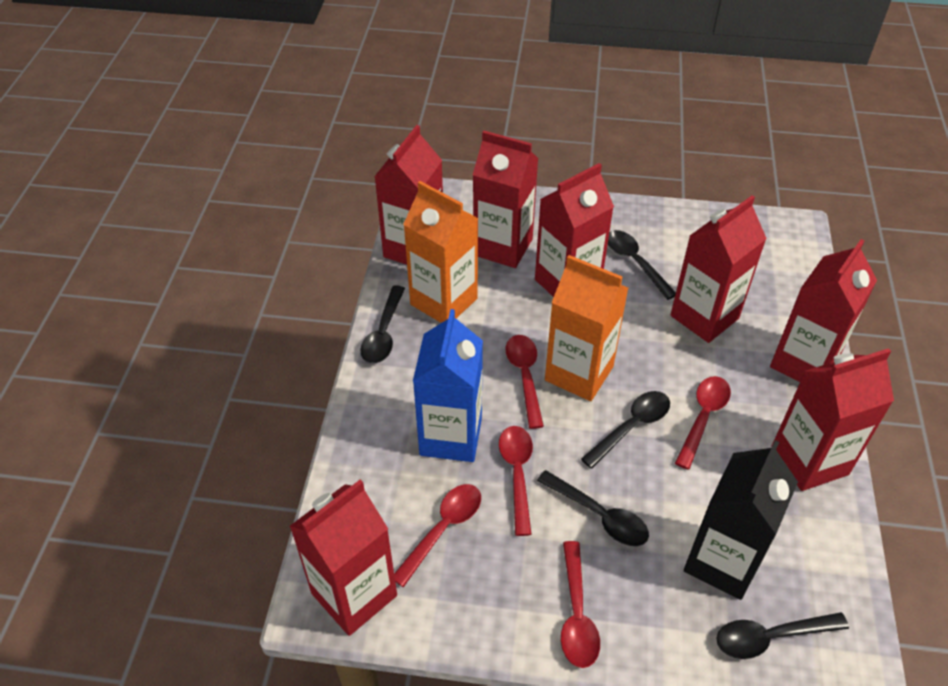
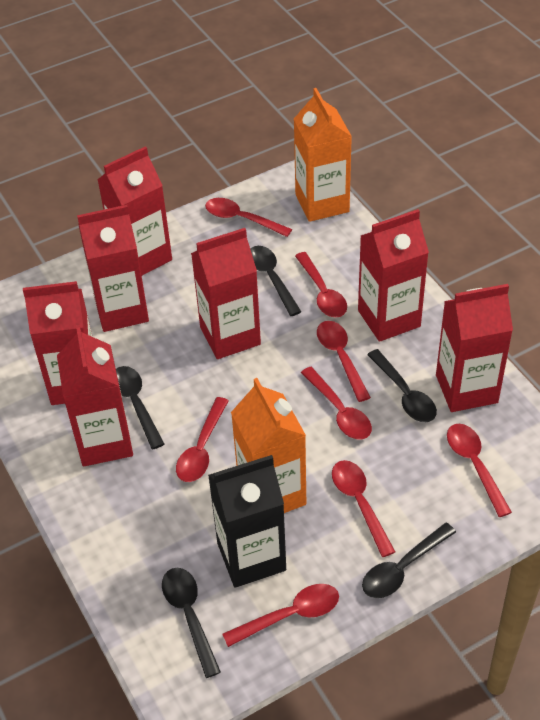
blue carton: [413,309,483,462] = 1 -> none = 0
red spoon: [394,484,481,587] [499,426,533,536] [506,335,544,429] [561,541,600,668] [675,376,731,470] = 5 -> [176,397,229,482] [205,198,292,237] [222,584,339,647] [295,252,347,318] [301,367,372,439] [317,321,371,402] [332,460,395,557] [447,424,512,517] = 8

